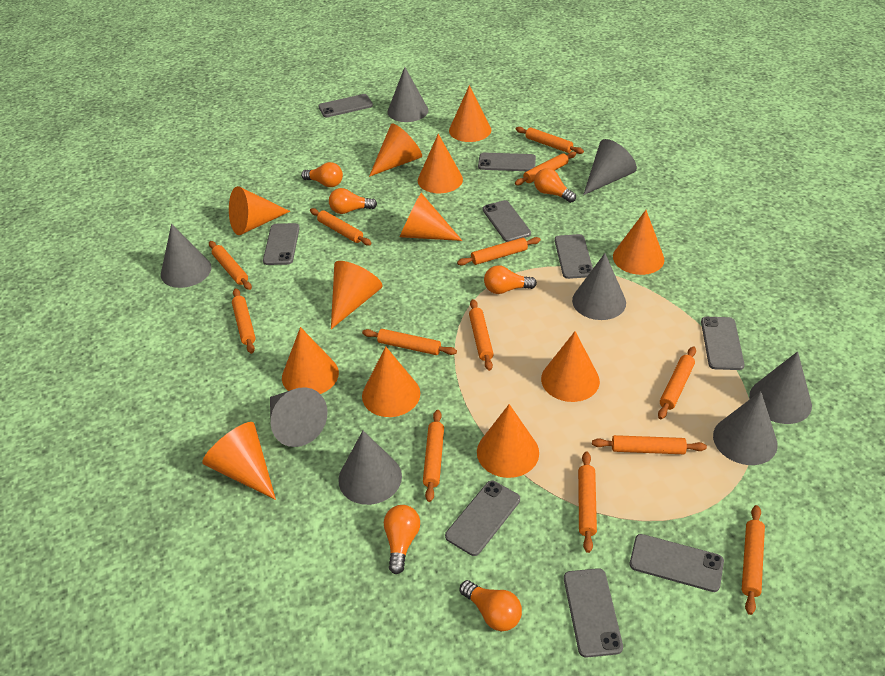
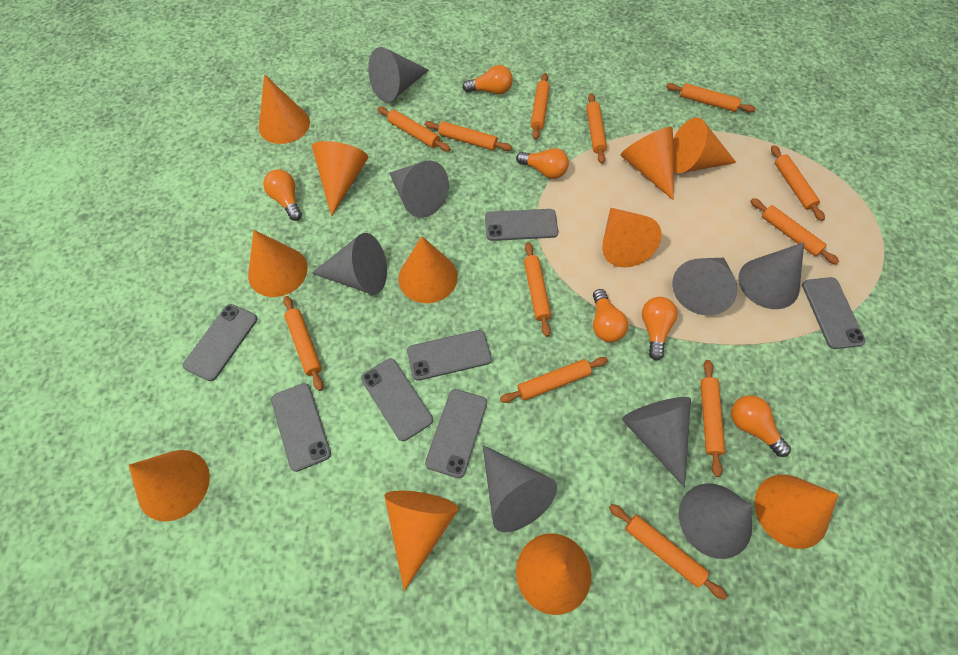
grey phone: [263,223,300,265] [318,94,373,117] [445,481,520,556] [478,152,536,171] [482,200,531,242] [555,234,593,279] [564,568,623,657] [630,534,724,592] [701,317,744,370] = 9 -> [183,304,257,381] [271,383,331,472] [361,358,433,441] [407,330,492,381] [425,389,487,478] [485,209,558,241] [802,277,866,349] = 7
orange cone: [202,422,276,500] [229,186,290,235] [282,327,339,394] [331,261,383,329] [362,346,420,417] [369,123,422,177] [400,193,462,241] [418,134,463,193] [449,85,491,142] [477,404,539,478] [541,331,600,402] [613,210,664,275] = 12 -> [128,450,210,522] [248,230,308,297] [259,74,310,144] [312,141,368,216] [385,491,459,591] [398,236,458,303] [516,533,591,615] [602,208,662,268] [621,127,674,200] [673,118,737,173] [754,475,839,549] = 11
orange rolling pin: [209,241,252,290] [232,288,256,354] [310,208,372,246] [362,329,457,355] [423,410,444,502] [457,237,541,265] [469,299,494,371] [515,151,576,185] [516,127,584,154] [578,452,597,553] [592,435,707,454] [658,346,696,419] [742,505,765,615] = 13 -> [283,296,323,391] [378,107,450,151] [424,121,512,151] [500,357,608,403] [524,242,551,337] [531,73,550,140] [586,93,607,164] [609,504,727,600] [666,83,756,112] [700,360,725,477] [750,198,839,264] [771,145,825,221] = 12

